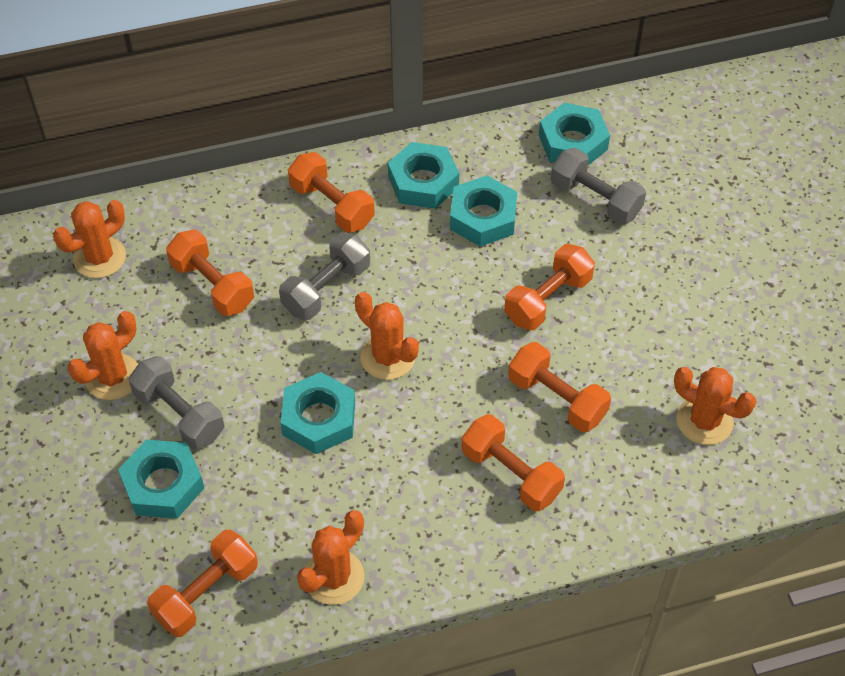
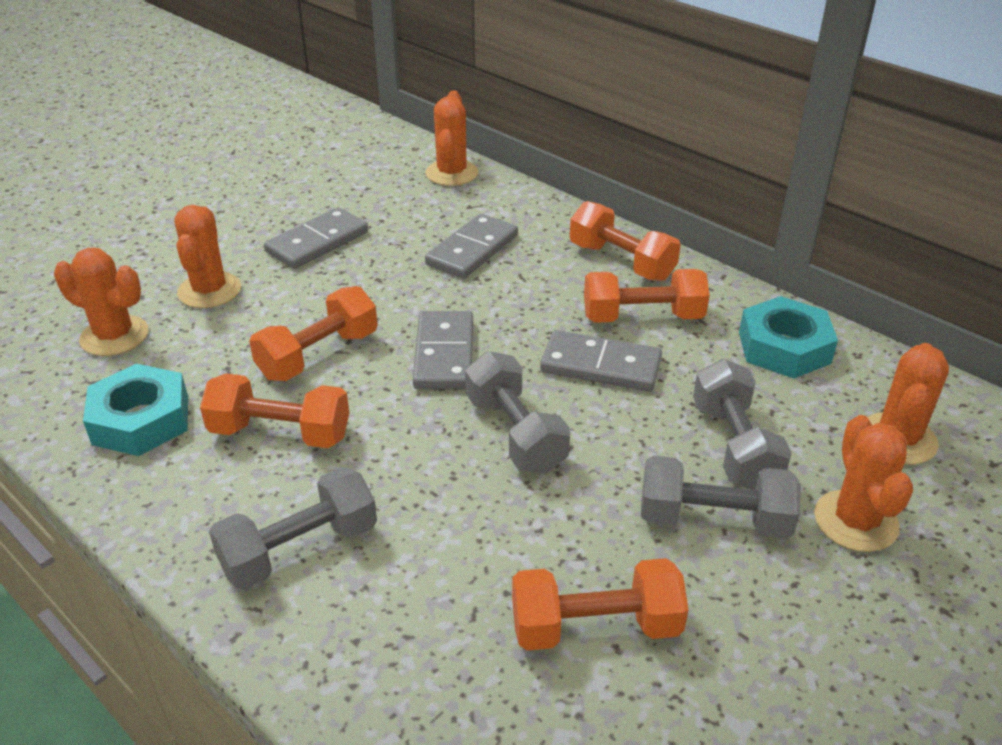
grey domino: none = 0 -> [264,207,368,269] [413,311,473,389] [425,214,518,279] [540,330,662,391] = 4
grey dumbbell: [128,356,225,450] [279,233,370,320] [551,148,646,225] = 3 -> [209,467,377,590] [465,351,570,474] [641,456,801,539] [693,359,792,490] = 4
orange dumbbell: [147,530,258,637] [166,230,254,316] [288,152,375,233] [462,415,565,511] [504,244,595,330] [508,342,611,432] = 6 -> [200,373,349,448] [249,286,378,381] [512,558,689,651] [570,201,681,281] [584,269,710,323] = 5
turquoise nut: [118,440,204,519] [281,372,355,454] [388,142,459,209] [450,175,517,247] [539,103,610,165] = 5 -> [83,364,188,456] [739,296,838,379] = 2

